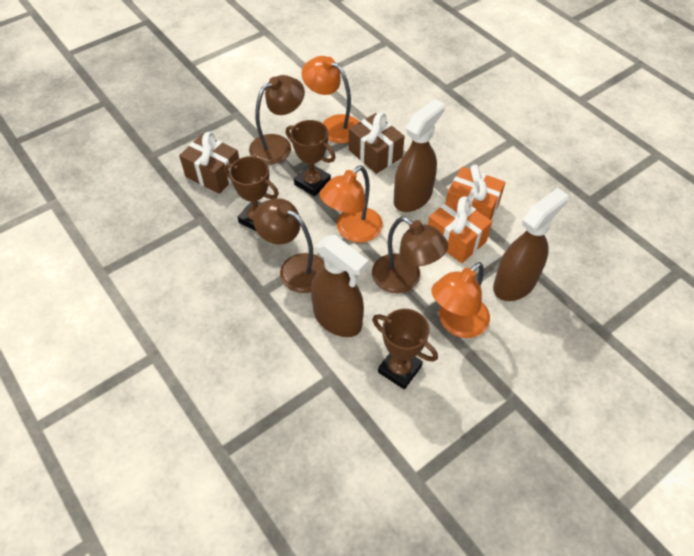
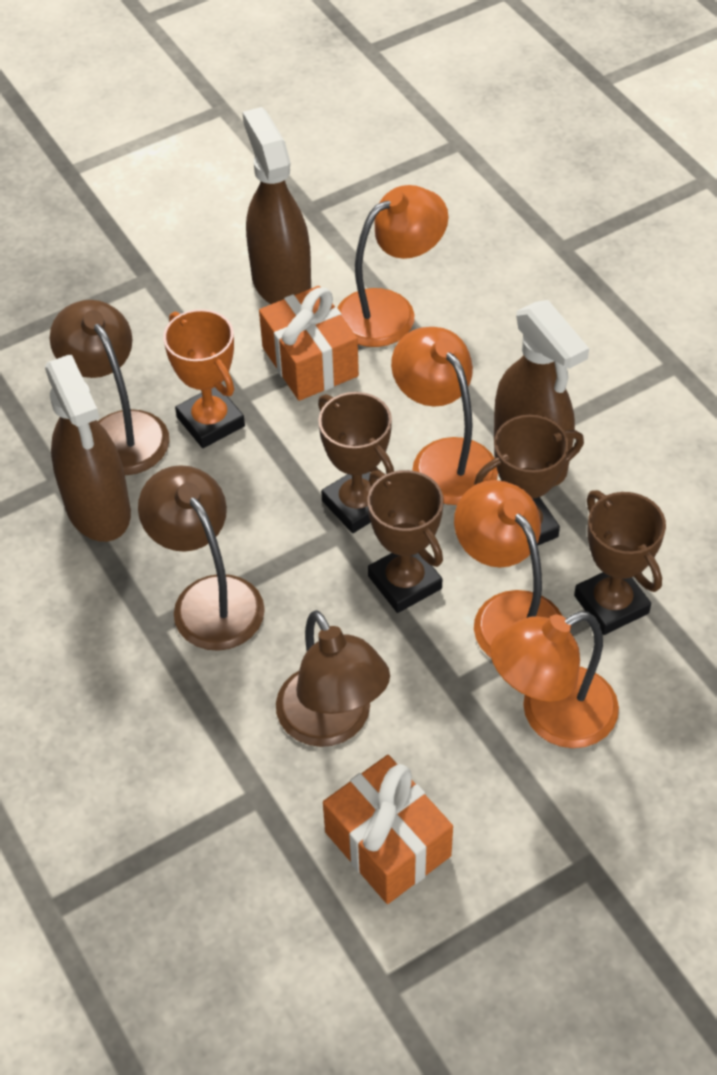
brown gift: [179,132,239,194] [349,112,405,174] = 2 -> none = 0
brown trophy: [224,156,279,232] [286,120,336,196] [372,309,438,389] = 3 -> [318,392,394,533] [368,470,444,613] [474,415,584,545] [574,490,666,635] = 4
orange lamp: [301,56,359,143] [320,165,383,243] [431,262,490,338] = 3 -> [338,185,448,347] [391,327,498,505] [454,480,562,658] [490,611,619,748] = 4
orange trophy: none = 0 -> [163,309,245,448] = 1

